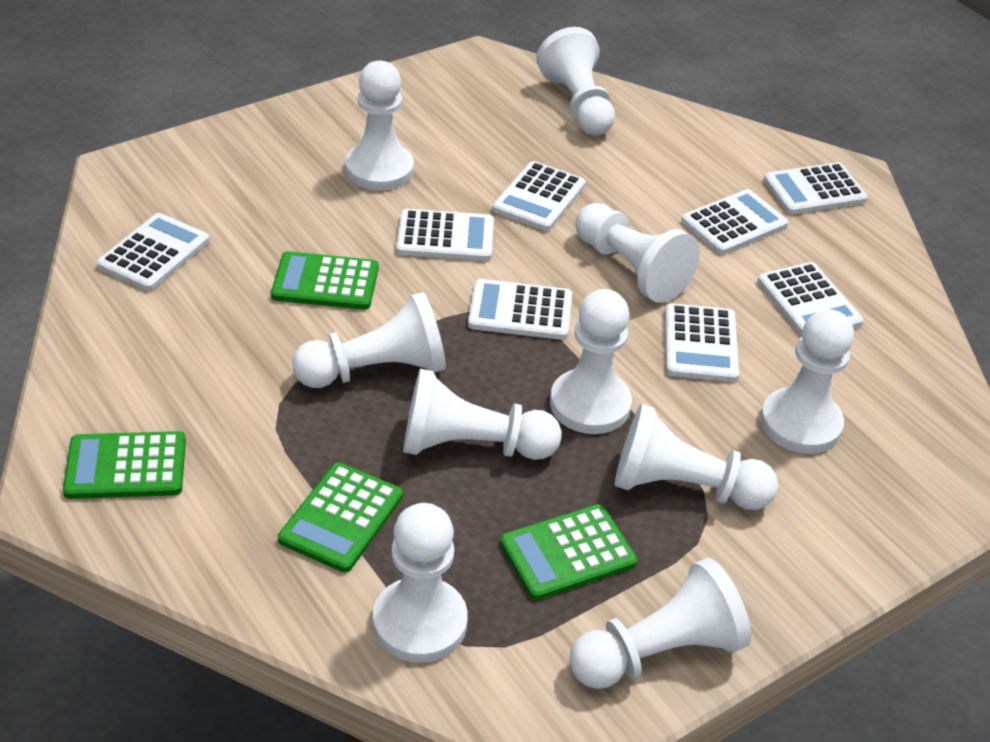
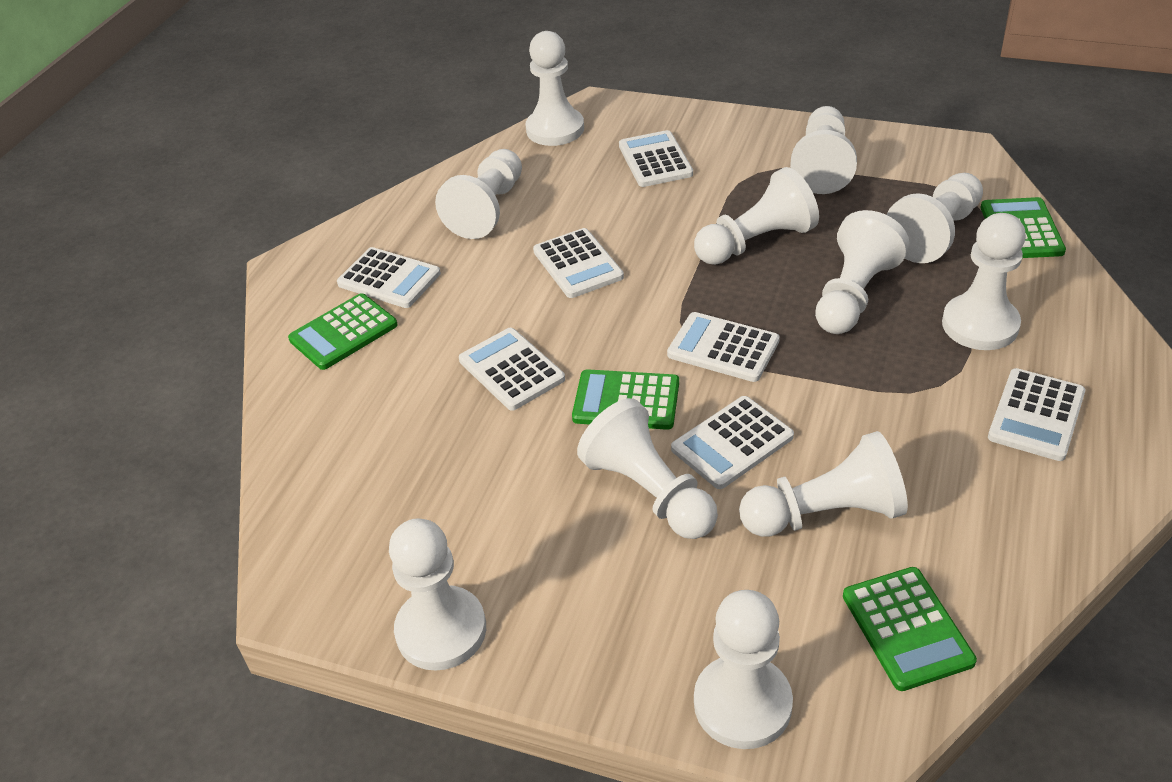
white calculator: [97,213,210,291] [396,209,494,261] [468,279,572,340] [492,161,586,231] [665,303,739,382] [681,189,789,254] [757,262,863,336] [764,162,868,214] = 8 -> [337,247,441,308] [459,328,565,411] [533,228,624,298] [619,130,693,187] [667,312,780,382] [671,396,794,489] [988,368,1085,461] = 7
white pawn: [292,292,446,388] [345,61,414,191] [373,503,468,663] [403,369,562,460] [537,27,615,136] [550,289,632,434] [569,558,751,689] [575,203,700,303] [615,404,778,510] [761,309,854,454] = 10 -> [389,518,486,671] [435,149,522,239] [525,31,584,146] [577,398,718,539] [694,167,819,265] [694,590,793,749] [739,431,908,537] [790,106,857,194] [815,210,910,334] [886,173,983,263] [942,213,1026,350] = 11

